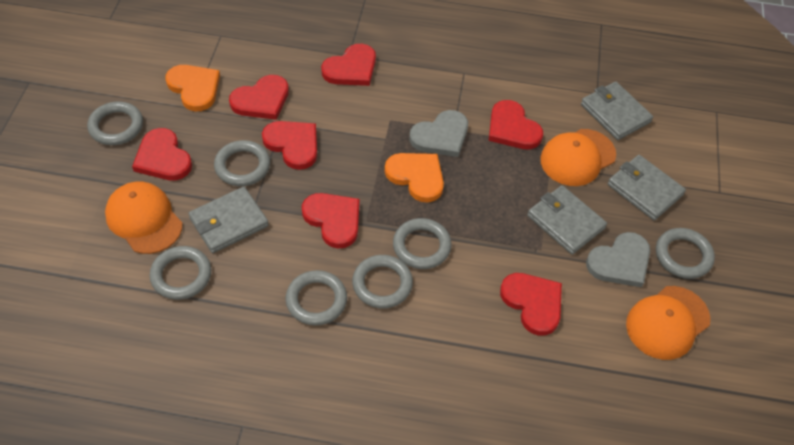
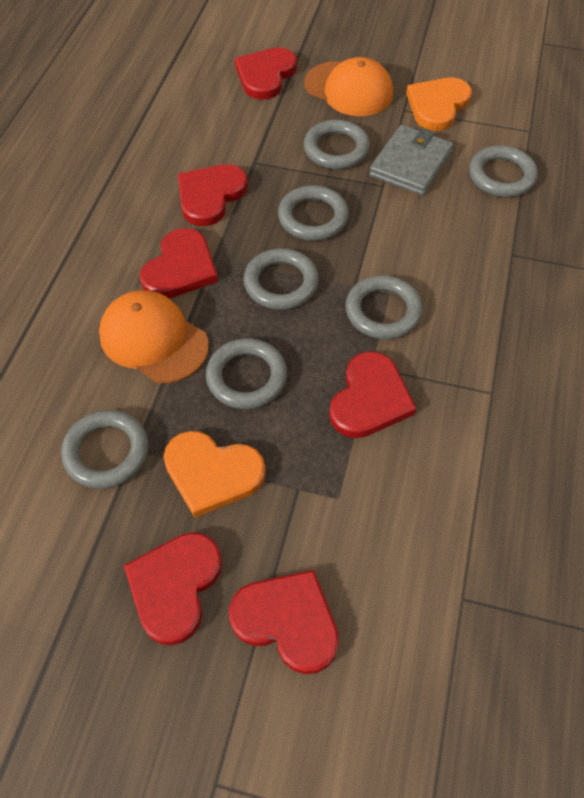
grey heart: [410,110,468,157] [586,232,650,287] = 2 -> none = 0
grey wallet: [188,187,269,253] [527,185,607,255] [581,82,653,140] [607,155,686,220] = 4 -> [369,125,453,196] = 1
orange cap: [105,182,183,254] [540,129,616,186] [626,286,710,360] = 3 -> [99,290,209,383] [304,57,393,116] = 2
red heart: [132,128,192,181] [229,75,289,120] [262,121,317,170] [302,193,360,248] [321,44,376,86] [489,100,543,149] [500,273,562,336] = 7 -> [124,532,222,645] [140,228,218,298] [178,164,248,226] [229,570,339,674] [235,47,297,100] [329,351,417,438] = 6

